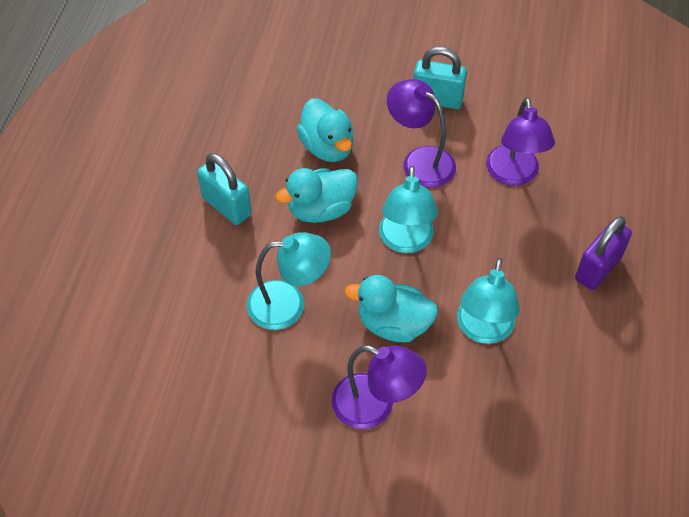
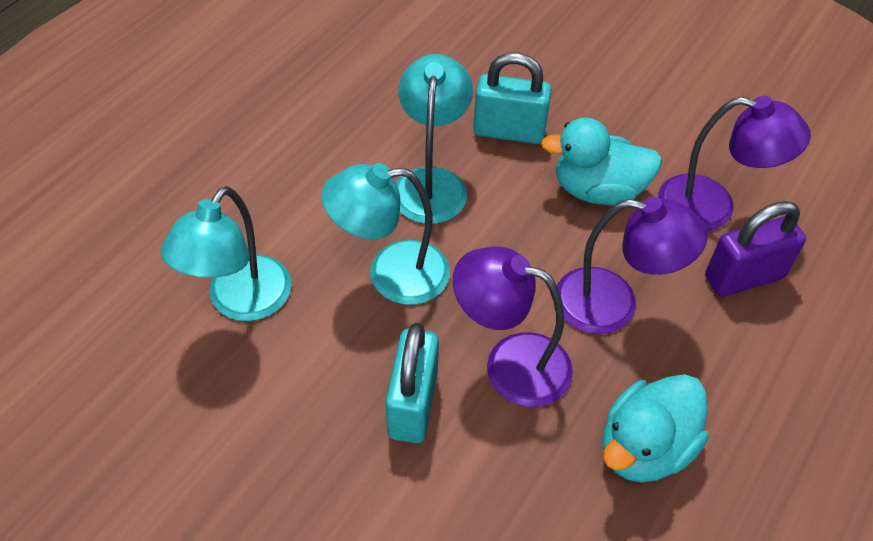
turquoise duck: [275,168,358,223] [297,98,354,162] [344,275,438,342] = 3 -> [541,118,662,205] [602,374,709,482] = 2

